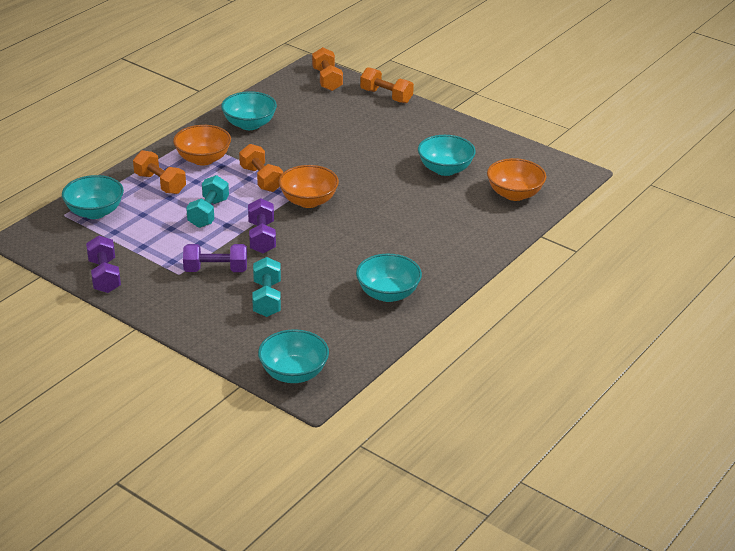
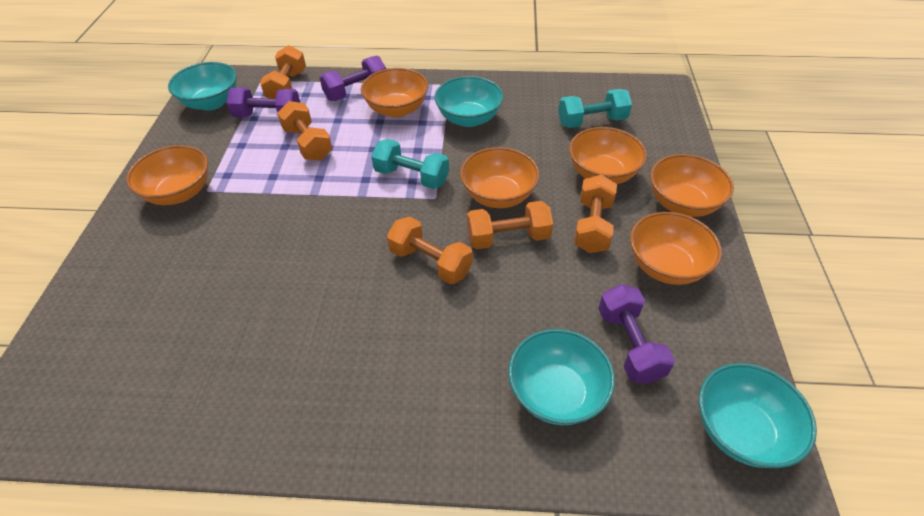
orange bowl: [173,125,231,166] [279,165,339,208] [487,158,546,201] = 3 -> [126,145,208,205] [361,68,428,118] [460,147,540,208] [569,127,647,184] [630,212,722,285] [650,154,734,217] = 6
orange dumbbell: [133,150,186,194] [239,144,283,192] [312,47,343,91] [360,67,414,103] = 4 -> [260,45,306,99] [277,101,332,161] [387,217,473,284] [467,201,553,249] [574,174,617,253] = 5
turquoise bowl: [62,175,124,219] [221,91,277,130] [258,329,329,383] [356,254,422,302] [418,135,476,176] = 5 -> [168,62,237,111] [435,76,503,127] [508,329,615,425] [699,363,817,468] = 4

